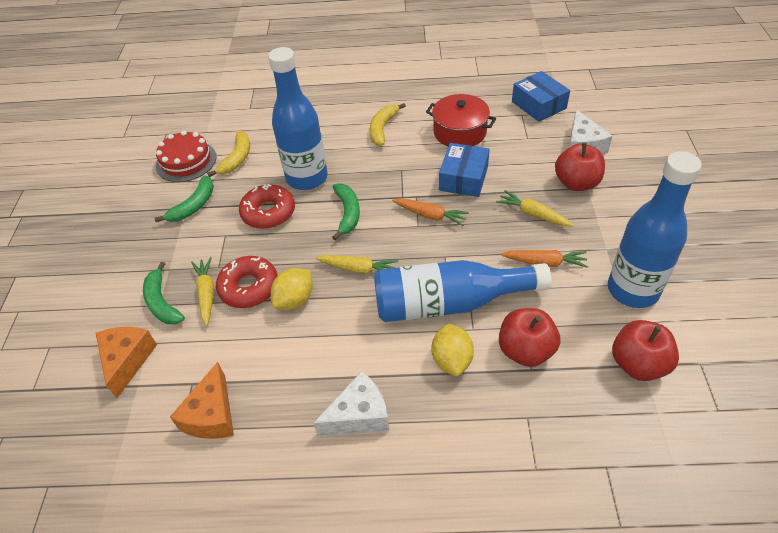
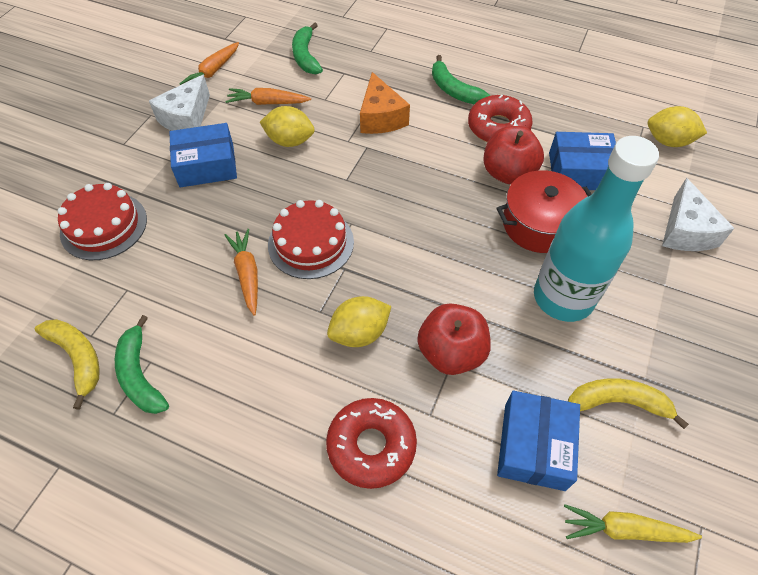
blue bottle: [268,47,328,190] [374,260,552,322] [608,151,702,308] = 3 -> none = 0
blue box: [439,143,490,197] [512,71,570,122] = 2 -> [169,123,237,187] [497,391,580,491] [549,132,616,190] = 3
orange carrot: [392,198,469,226] [501,250,588,268] = 2 -> [179,42,239,85] [225,88,311,105] [225,229,258,316] = 3
orange cheese: [96,327,157,398] [170,362,234,439] = 2 -> [360,72,410,134] = 1
red apple: [499,308,560,367] [555,143,605,191] [612,320,679,381] = 3 -> [417,303,491,375] [483,126,544,185] = 2
red cake: [156,130,217,182] = 1 -> [58,183,147,260] [268,200,354,279] = 2
turquoise bottle: none = 0 -> [534,136,659,322] = 1
yellow carrot: [191,257,214,326] [316,255,398,274] [496,190,574,226] = 3 -> [564,504,702,543] = 1
yellow lemon: [271,268,313,310] [432,323,474,376] = 2 -> [260,106,315,147] [327,296,391,347] [648,106,707,147] = 3

